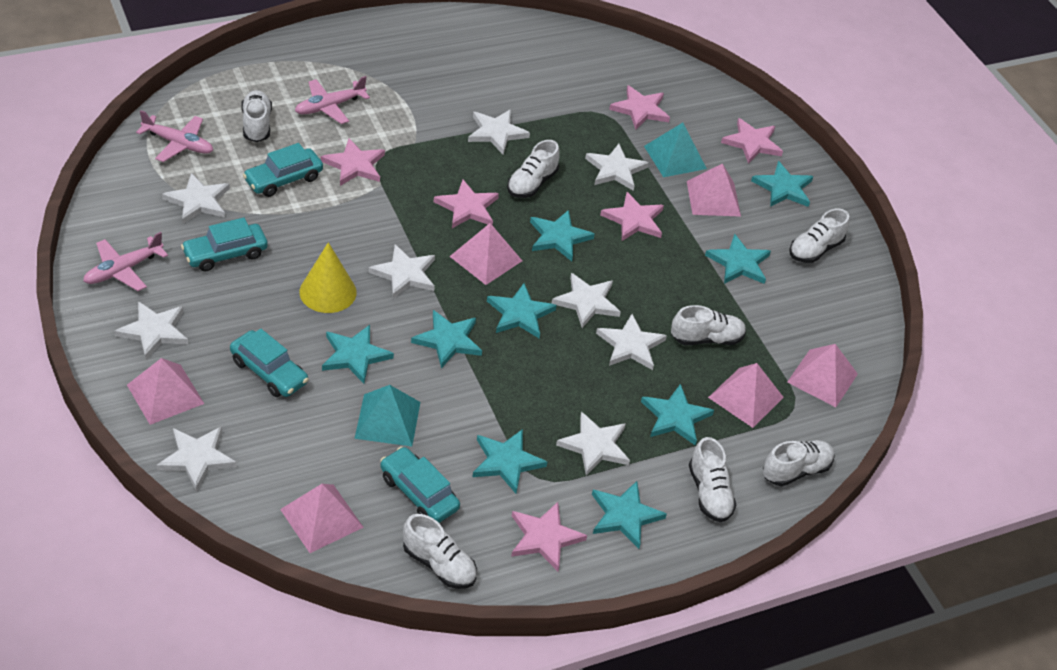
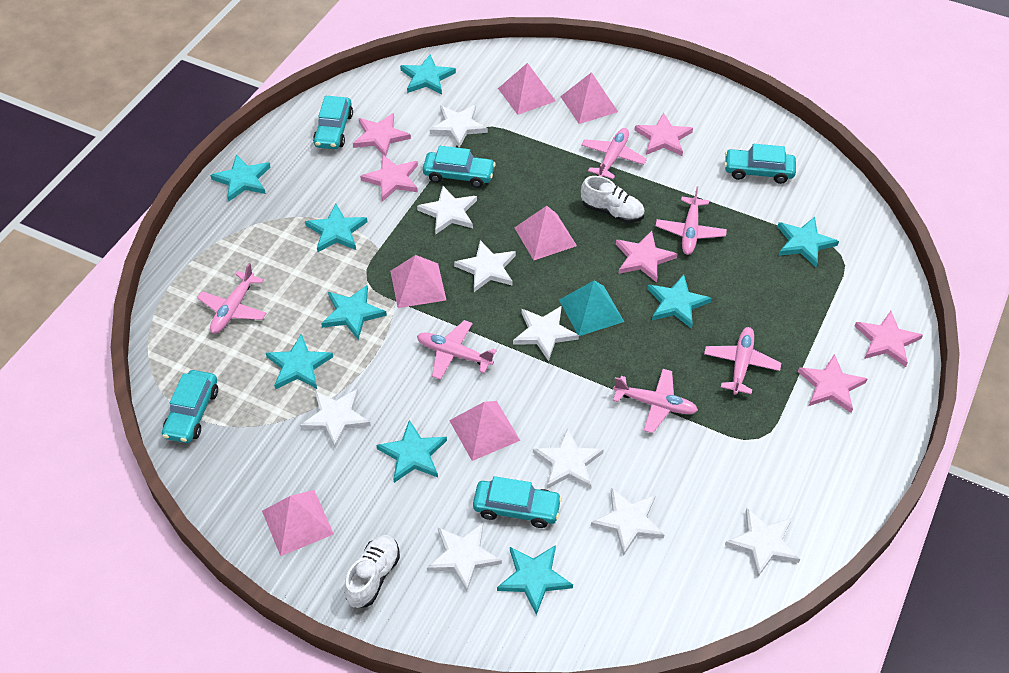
pink plane: [83,232,168,291] [136,110,213,162] [295,76,370,124] = 3 -> [197,263,266,334] [417,320,497,380] [581,128,647,179] [613,369,698,433] [656,186,727,255] [704,327,781,395] = 6
turquoise car: [181,218,268,271] [230,329,309,397] [243,143,323,197] [380,447,460,523] = 4 -> [162,370,218,443] [313,96,353,149] [423,146,496,188] [473,476,562,528] [724,144,796,184] = 5
turquoise pyramid: [354,385,420,446] [644,123,707,177] = 2 -> [559,281,624,336] = 1
white shoe: [241,90,272,142] [403,514,477,589] [507,140,560,198] [671,305,746,345] [689,437,736,522] [763,440,835,486] [790,209,850,263] = 7 -> [344,535,400,608] [581,176,645,223] = 2
yellow cone: [300,242,357,313] = 1 -> none = 0

